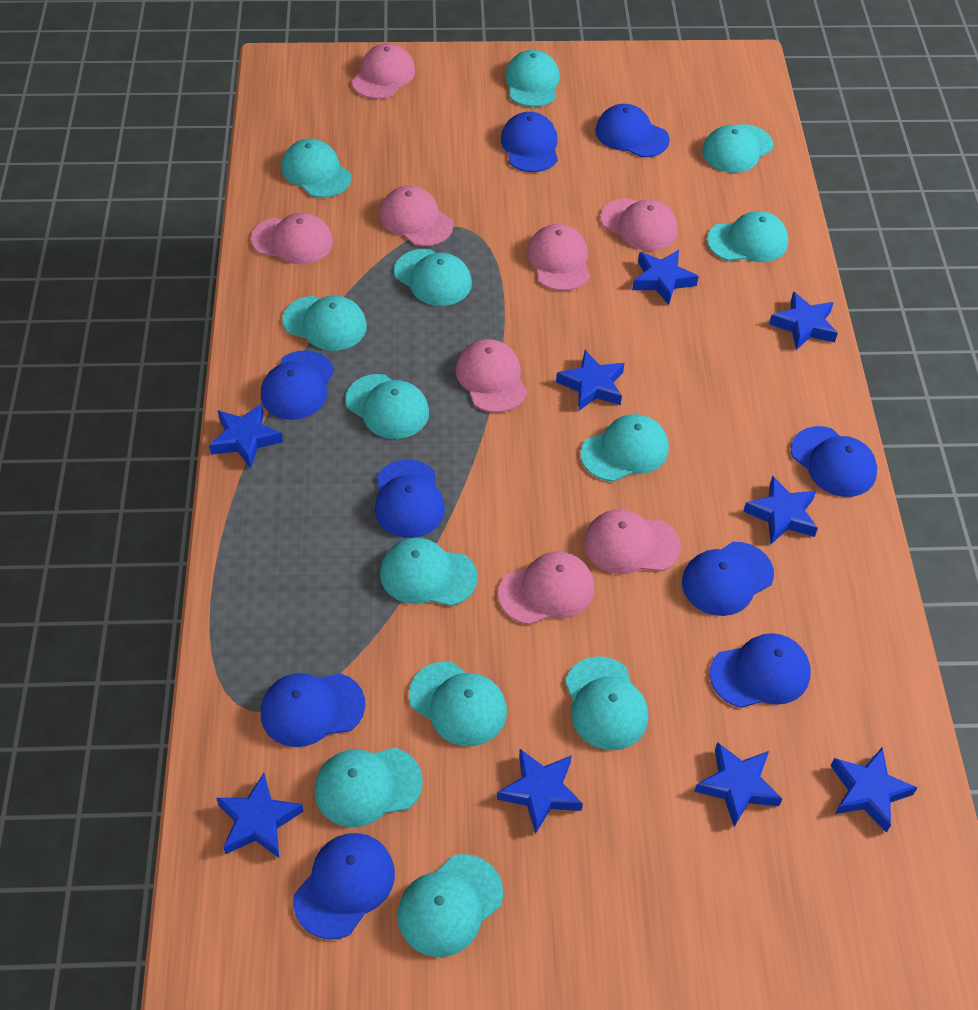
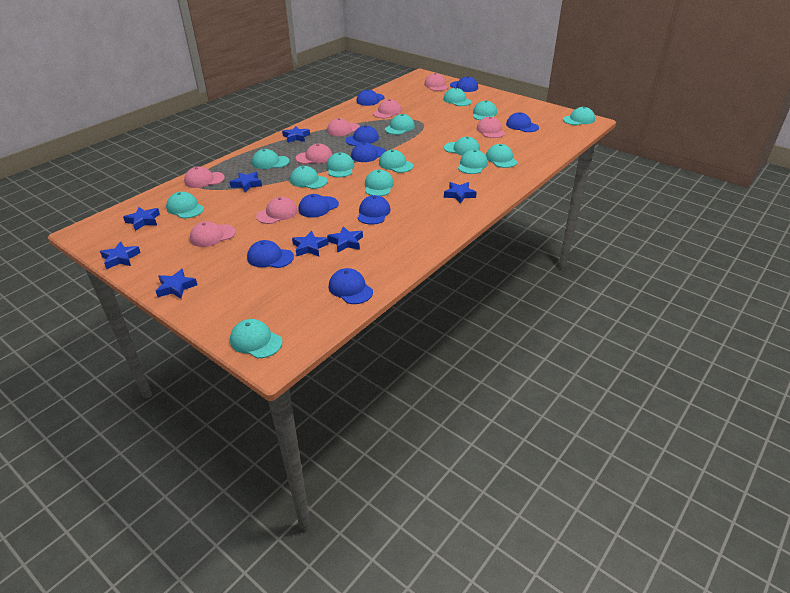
blue star: [209,403,283,468] [216,773,304,858] [497,749,583,834] [556,350,625,411] [632,250,699,305] [694,742,782,827] [743,475,818,544] [769,291,838,350] [831,747,918,833] = 9 -> [100,241,141,269] [123,207,160,231] [156,269,197,299] [230,172,262,192] [282,126,310,143] [292,231,329,256] [327,226,363,253] [444,182,477,204] = 8
turquoise cap: [281,139,351,198] [282,295,367,351] [315,748,423,827] [345,374,429,439] [380,537,478,606] [394,249,472,306] [397,854,503,957] [409,661,507,746] [505,50,560,107] [565,656,648,750] [580,414,669,482] [702,124,773,173] [707,211,788,262] = 13 -> [166,192,204,218] [230,319,282,358] [252,149,289,169] [290,166,328,189] [326,152,355,177] [365,170,394,196] [379,150,414,173] [385,114,415,135] [444,88,472,106] [444,137,480,155] [458,150,488,174] [473,101,497,120] [486,144,517,168] [563,107,595,125] = 14

